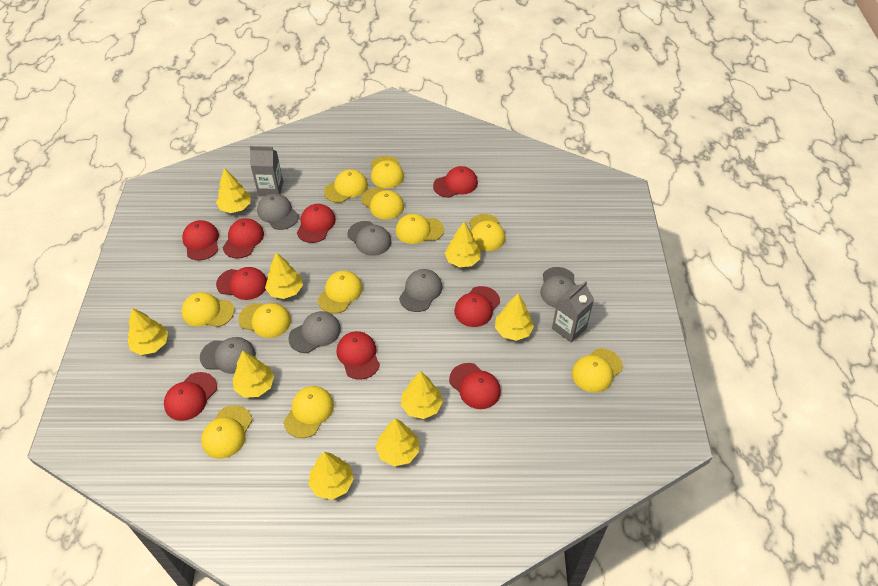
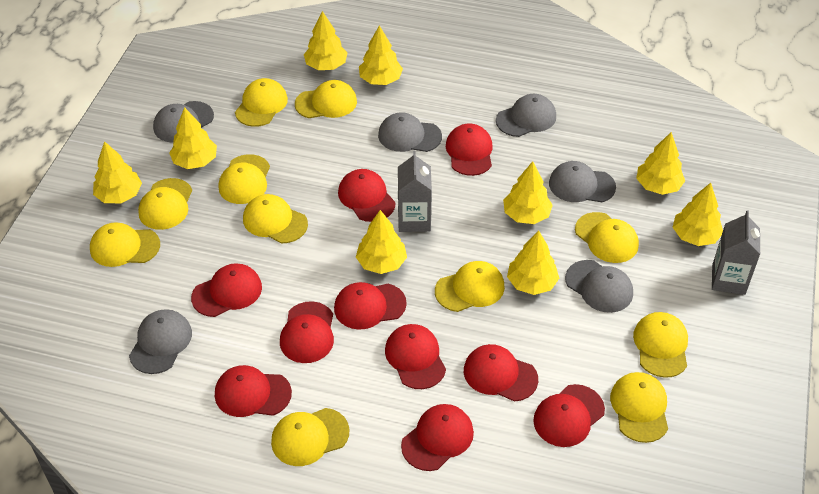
red cap: [164,372,217,421] [182,220,219,260] [216,267,267,300] [223,218,264,259] [297,204,336,243] [337,331,380,380] [433,166,478,198] [449,363,501,409] [454,286,500,327] = 9 -> [191,263,262,317] [215,365,292,417] [280,301,334,363] [334,282,407,330] [338,169,396,222] [385,324,446,389] [401,404,474,471] [446,123,493,176] [464,344,538,402] [533,384,605,447] = 10

